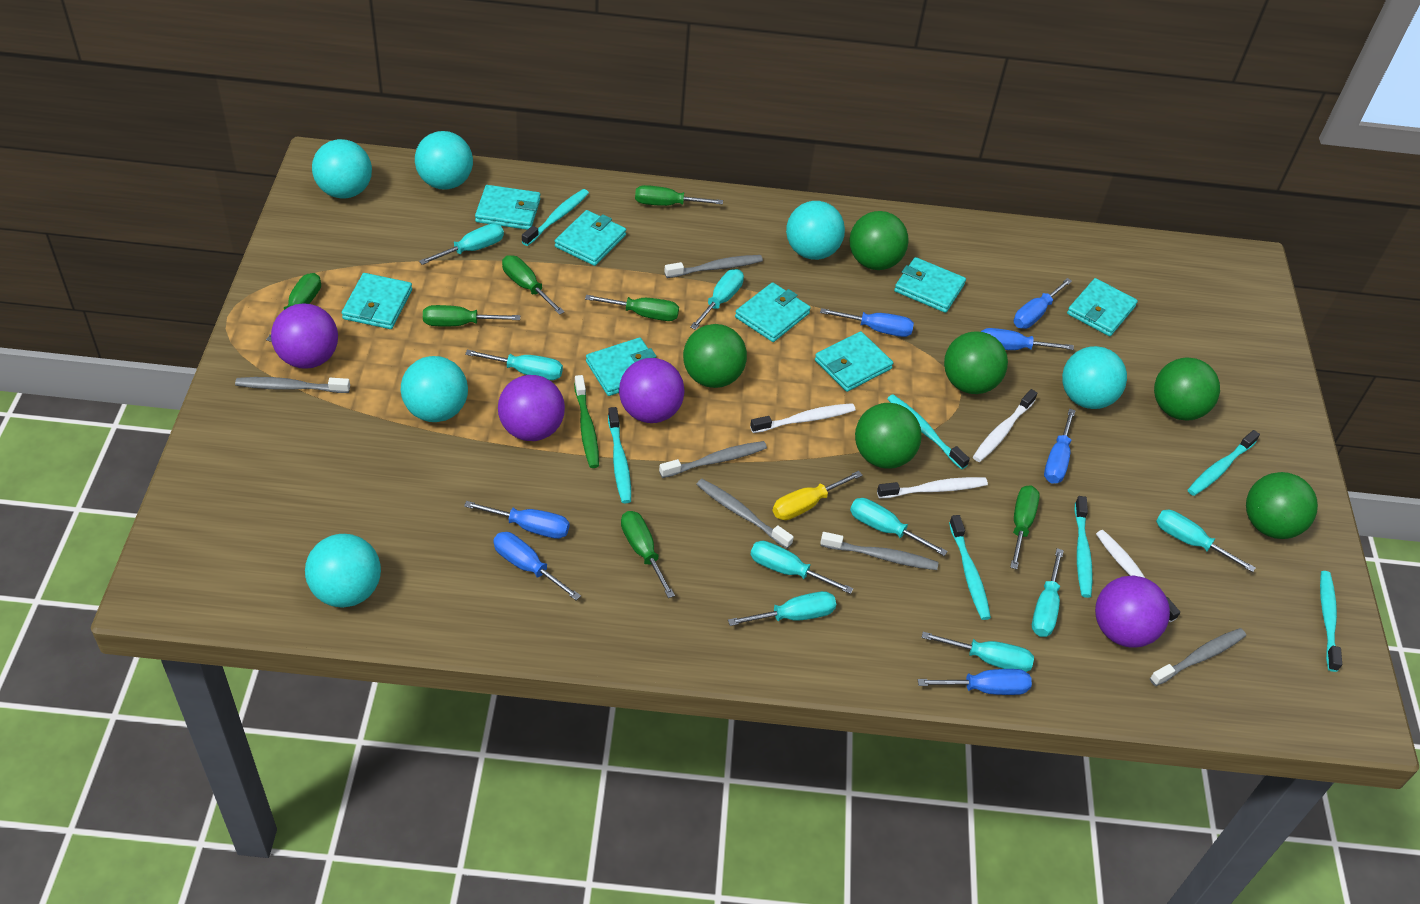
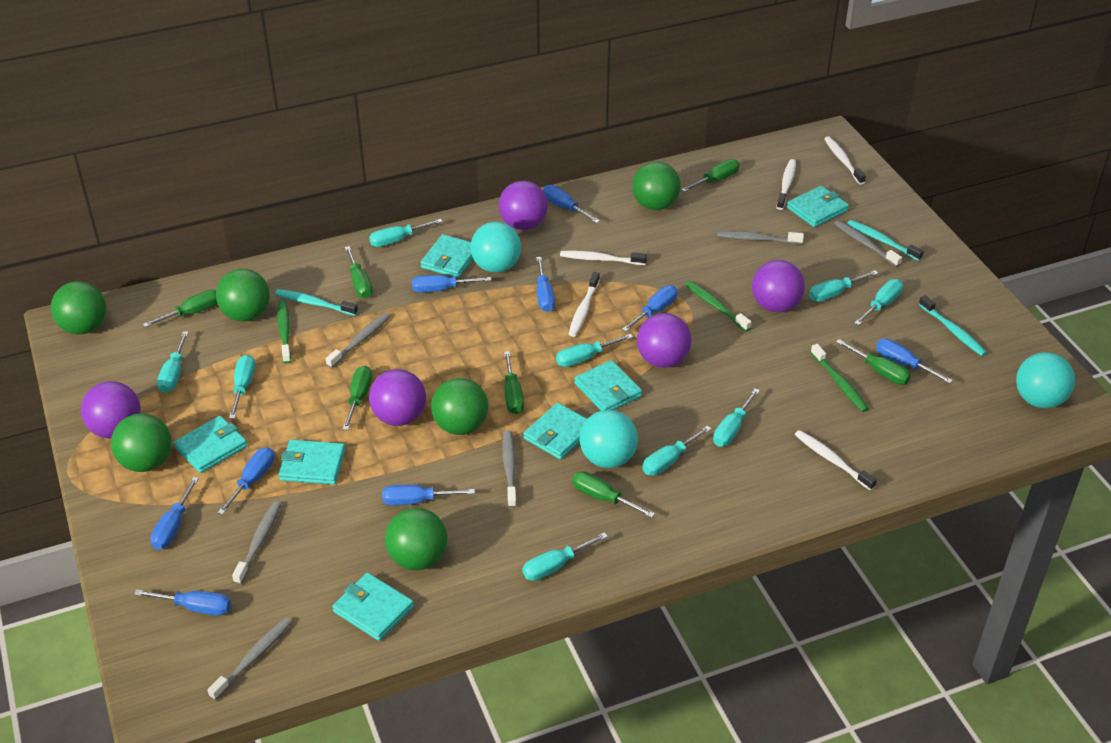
blue screwdriver: [464,501,569,539] [493,532,581,600] [820,308,914,337] [918,669,1032,695] [981,328,1074,350] [1014,278,1072,329] [1044,409,1076,484] = 7 -> [134,589,231,616] [150,477,199,550] [218,447,274,515] [382,485,475,506] [412,275,492,293] [536,257,555,312] [543,185,600,223] [622,285,678,332] [876,339,953,384] = 9
green toothbrush: [574,375,599,468] = 1 -> [277,300,291,364] [685,281,751,331] [811,344,869,412] = 3
purple ball: [271,303,338,369] [498,375,565,441] [619,358,685,423] [1095,575,1170,648] = 4 -> [81,381,141,439] [369,369,426,426] [499,181,548,230] [637,313,692,368] [752,260,805,313] = 5
turquoise ball: [305,534,381,608] [312,139,372,199] [401,356,468,422] [415,131,473,190] [786,201,845,260] [1062,346,1127,409] = 6 -> [471,222,521,273] [579,410,638,468] [1016,352,1075,409] = 3
turquoise toothbrush: [522,189,589,246] [608,407,631,503] [887,394,970,470] [949,515,991,620] [1074,496,1093,598] [1188,430,1260,496] [1320,571,1342,672] = 7 -> [275,289,358,316] [847,220,924,261] [919,295,987,356] = 3
turquoise wallet: [342,273,412,329] [475,185,540,230] [555,210,626,266] [586,337,657,396] [735,282,811,342] [815,331,893,392] [894,257,966,313] [1067,278,1138,336] = 8 -> [173,416,247,473] [279,439,345,485] [332,573,414,641] [420,234,473,278] [523,403,587,460] [574,360,642,411] [787,186,849,227] = 7
white toothbrush: [750,403,855,433] [877,477,988,498] [973,389,1038,462] [1096,530,1180,622] = 4 -> [560,251,647,265] [569,272,600,337] [776,159,796,210] [795,430,877,491] [824,136,866,185] = 5
yellow screwdriver: [773,471,863,520] = 1 -> none = 0

